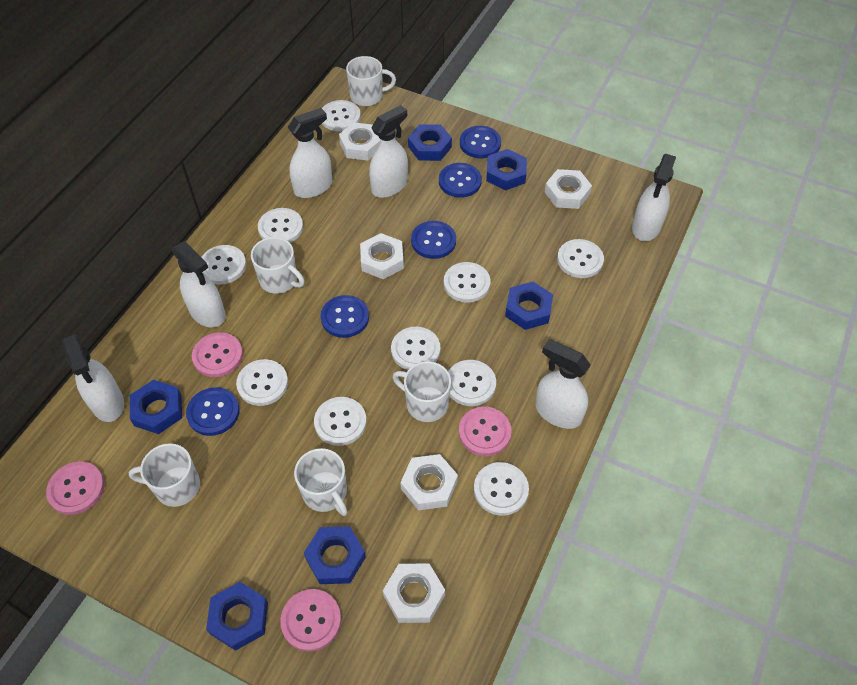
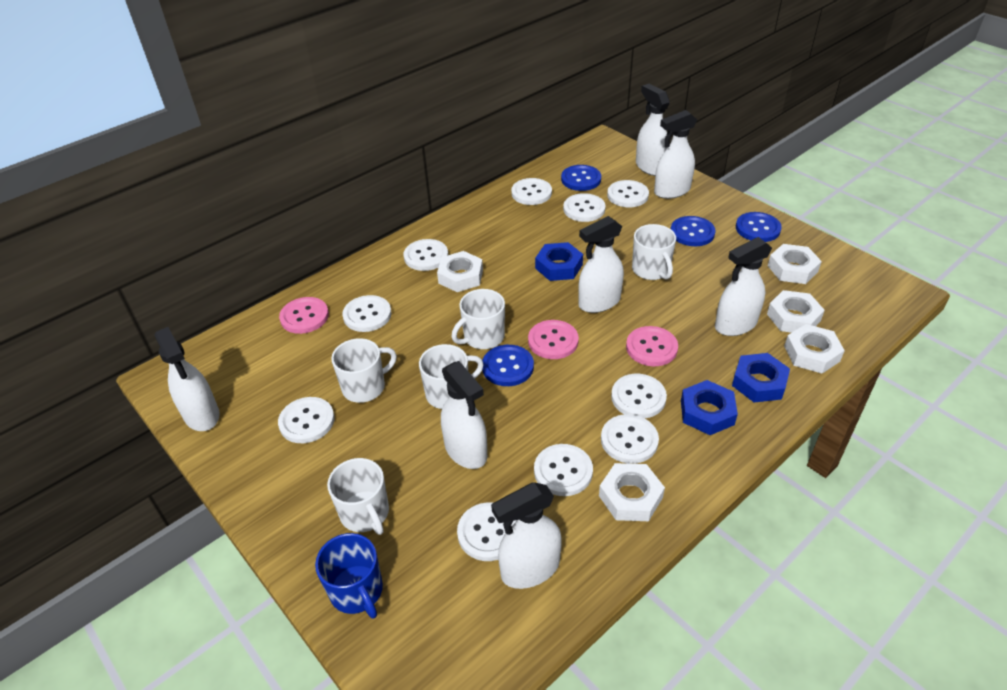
blue button: [186,387,240,436] [321,295,369,338] [411,221,456,259] [439,163,482,198] [460,126,501,158] = 5 -> [482,345,534,386] [561,165,601,191] [671,216,716,246] [736,212,782,242] = 4
blue mug: none = 0 -> [315,533,383,619] = 1
blue nut: [130,380,182,434] [206,582,268,651] [304,526,366,584] [408,124,452,161] [486,149,527,191] [505,281,553,330] = 6 -> [535,242,583,281] [681,380,738,435] [732,353,790,402] = 3
pink button: [46,461,105,515] [192,332,243,377] [280,589,341,652] [459,407,512,456] = 4 -> [279,297,329,334] [528,320,579,359] [626,326,678,366] = 3
white spray bottle: [62,334,124,422] [172,241,226,328] [288,108,332,198] [369,105,408,198] [535,339,591,429] [632,154,676,241] = 6 -> [154,327,220,431] [441,361,487,469] [491,482,562,589] [578,216,624,313] [636,84,670,176] [654,110,697,199] [715,237,772,336] = 7

